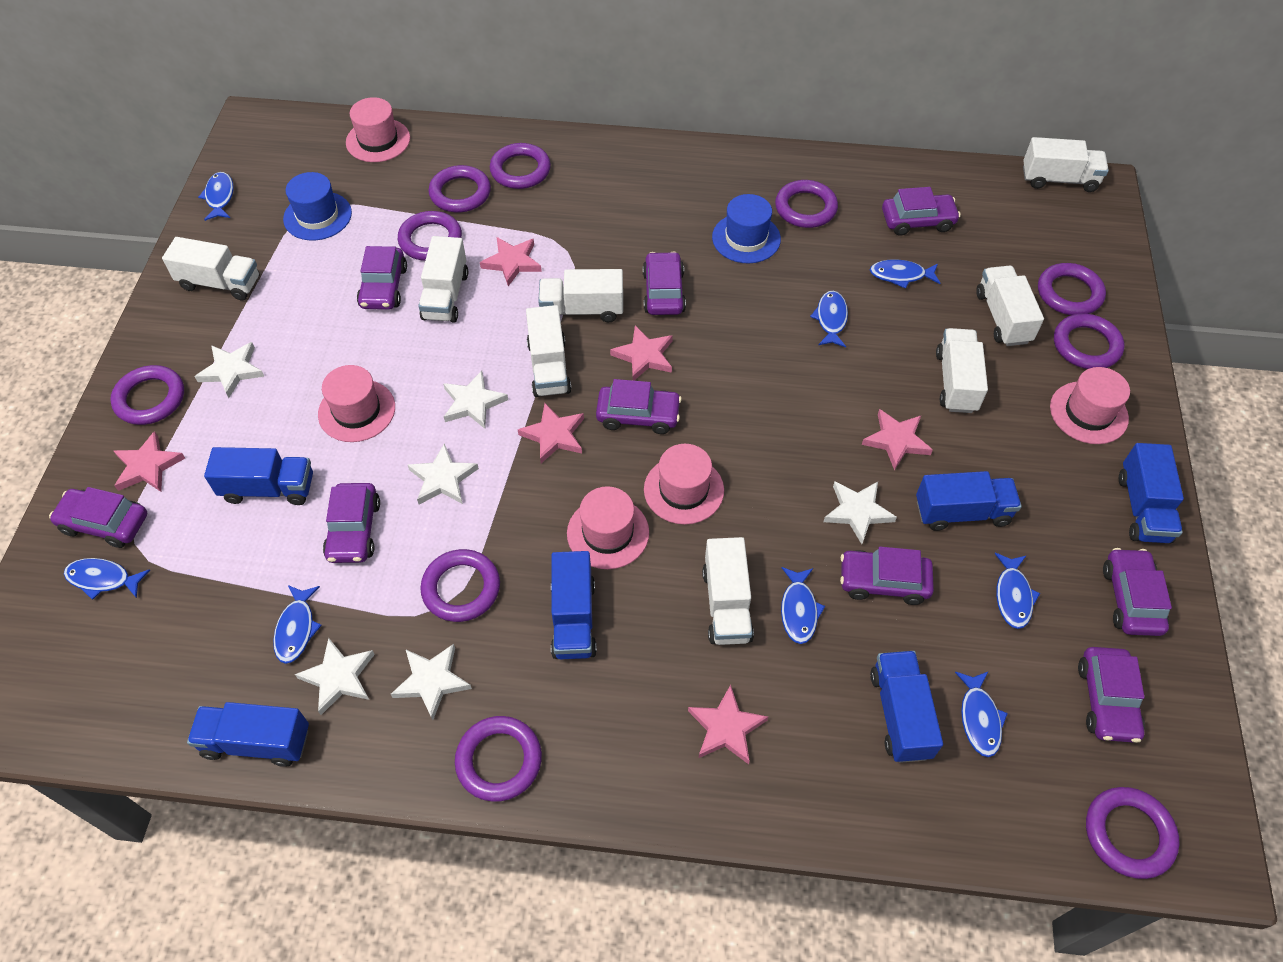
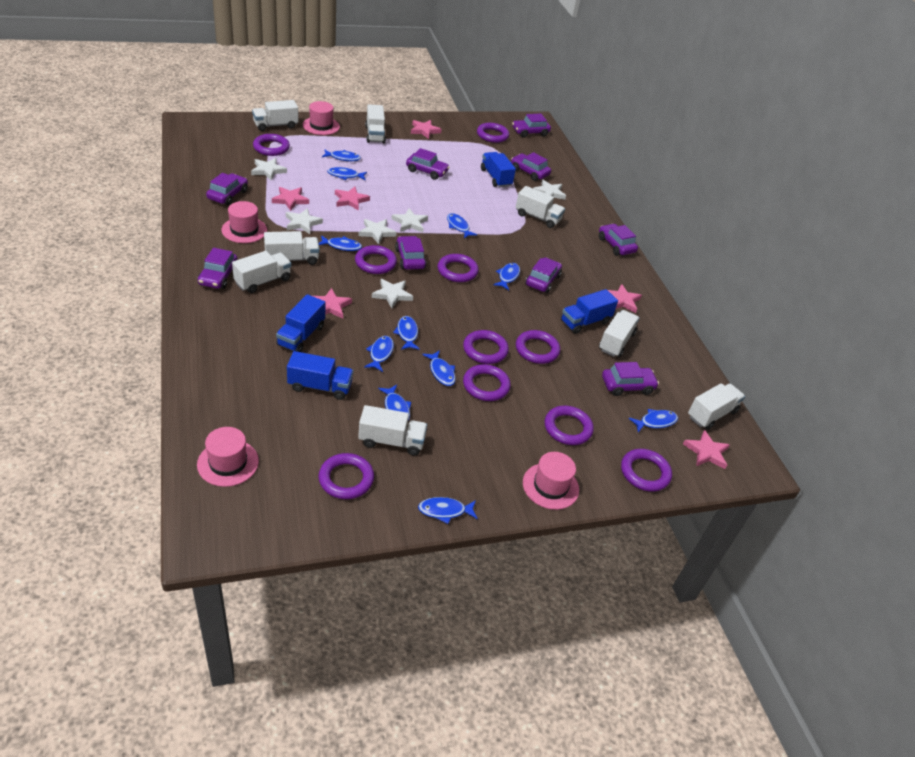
blue fish: [64,558,150,600] [198,172,234,221] [273,585,322,664] [781,567,825,644] [810,291,848,347] [870,259,940,289] [955,671,1008,757] [994,553,1040,629] = 8 -> [319,235,362,251] [322,149,361,161] [327,167,367,180] [364,336,394,372] [378,385,411,421] [393,316,420,350] [418,497,478,524] [422,350,456,386] [447,213,477,238] [493,263,520,290] [629,409,678,433] = 11
blue hat: [283,172,352,240] [712,194,781,263] = 2 -> none = 0
blue truck: [187,702,309,767] [204,447,313,505] [551,551,597,659] [870,651,943,763] [916,471,1022,531] [1119,443,1184,543] = 6 -> [276,294,325,352] [287,351,354,400] [481,152,516,187] [561,289,618,334] = 4
pink hat: [318,365,395,442] [346,97,410,162] [567,486,649,569] [644,444,724,525] [1050,367,1130,444] = 5 -> [197,427,259,487] [221,201,267,243] [303,101,340,135] [523,452,579,510] = 4

